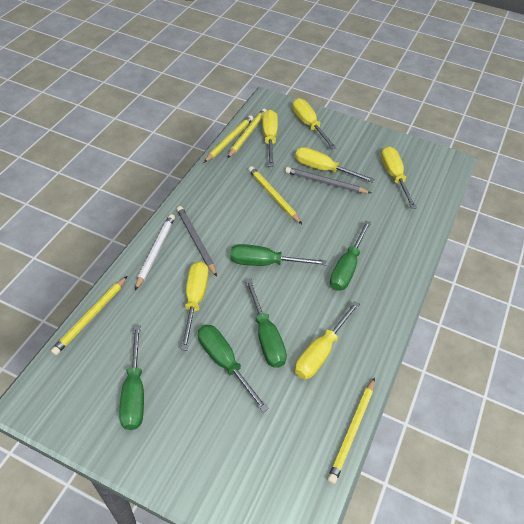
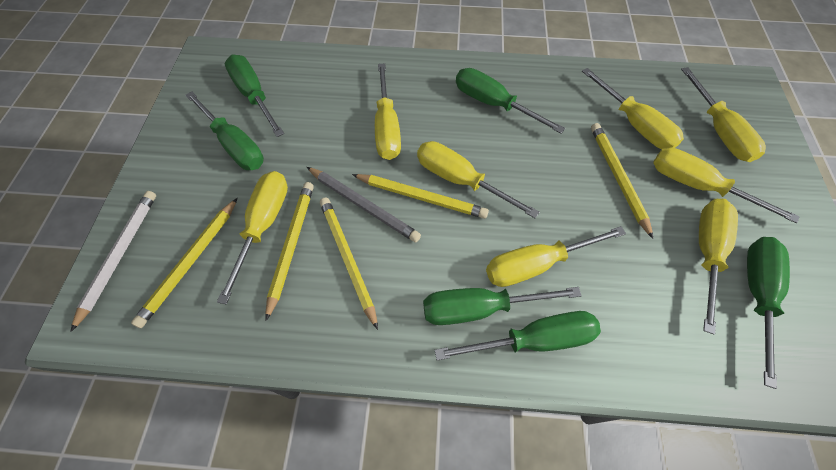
green screwdriver: [119,326,144,430] [198,325,269,412] [230,244,327,266] [245,279,287,368] [330,221,371,291] = 5 -> [185,91,264,170] [225,54,284,137] [423,287,582,325] [435,311,601,361] [456,68,565,134] [747,237,790,389] = 6
grey pencil: [177,206,217,277] [285,167,371,193] = 2 -> [307,167,421,242] = 1
yellow screwdriver: [181,261,209,350] [262,110,278,167] [292,98,337,149] [295,147,375,183] [295,301,360,379] [381,146,417,209] = 6 -> [217,171,288,304] [375,64,401,160] [417,141,540,218] [486,226,626,287] [582,68,684,149] [653,147,799,223] [681,67,766,162] [699,199,738,334] = 8

